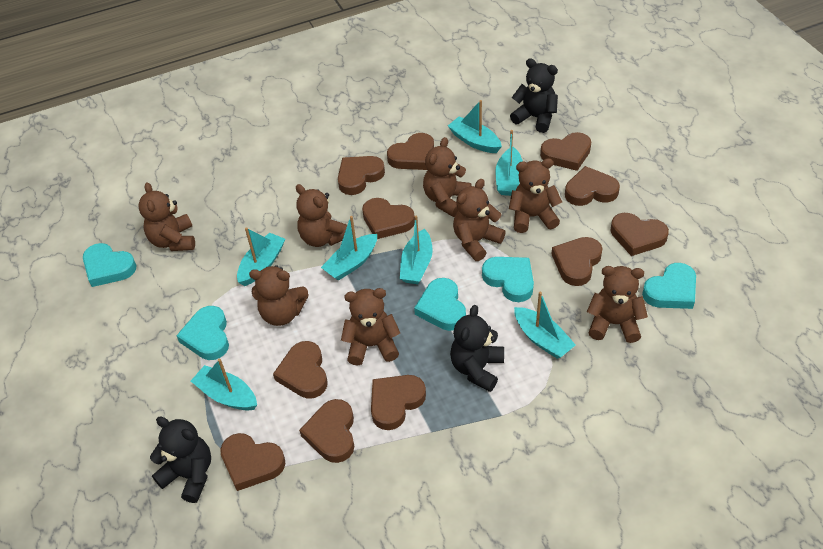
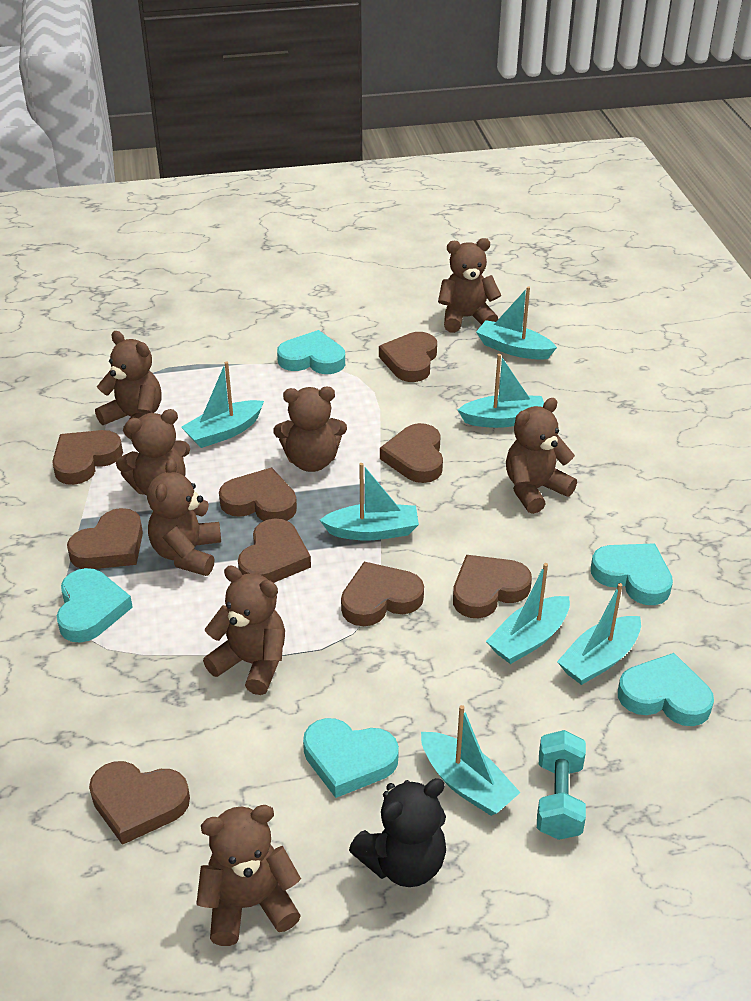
black teddy bear: [150,416,211,503] [450,305,504,392] [510,58,558,133] = 3 -> [349,778,446,887] = 1
brown heart: [220,433,286,491] [273,341,328,399] [299,399,354,463] [338,156,385,195] [362,198,415,239] [371,375,426,430] [387,133,434,170] [540,132,591,171] [551,237,603,286] [565,166,620,206] [611,213,669,256] = 11 -> [52,430,123,485] [67,508,143,569] [89,761,190,845] [219,468,297,521] [238,518,311,583] [341,562,424,626] [379,332,437,382] [380,423,443,483] [453,555,532,618] = 9
turquoise dumbbell: none = 0 -> [537,730,586,840] = 1

